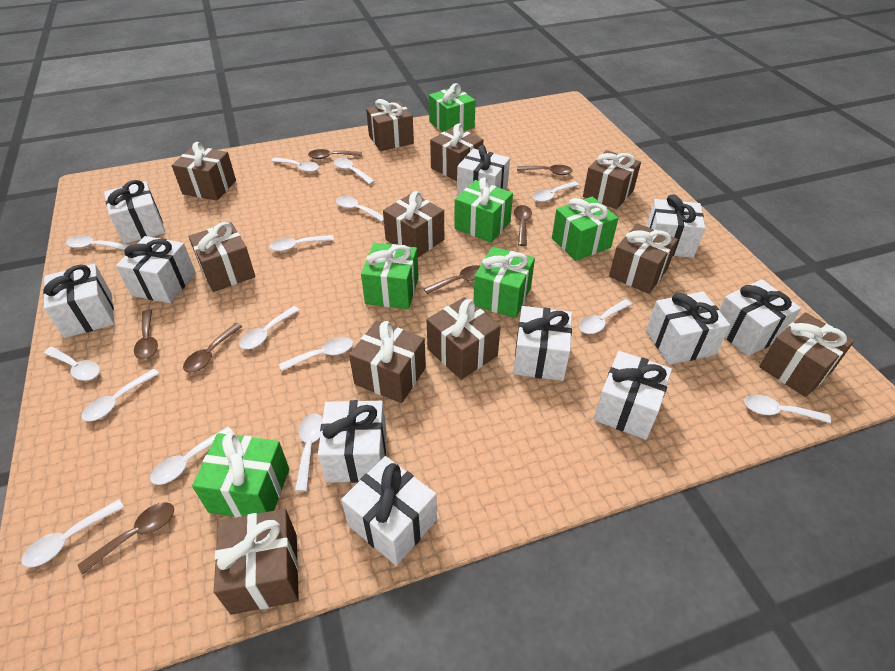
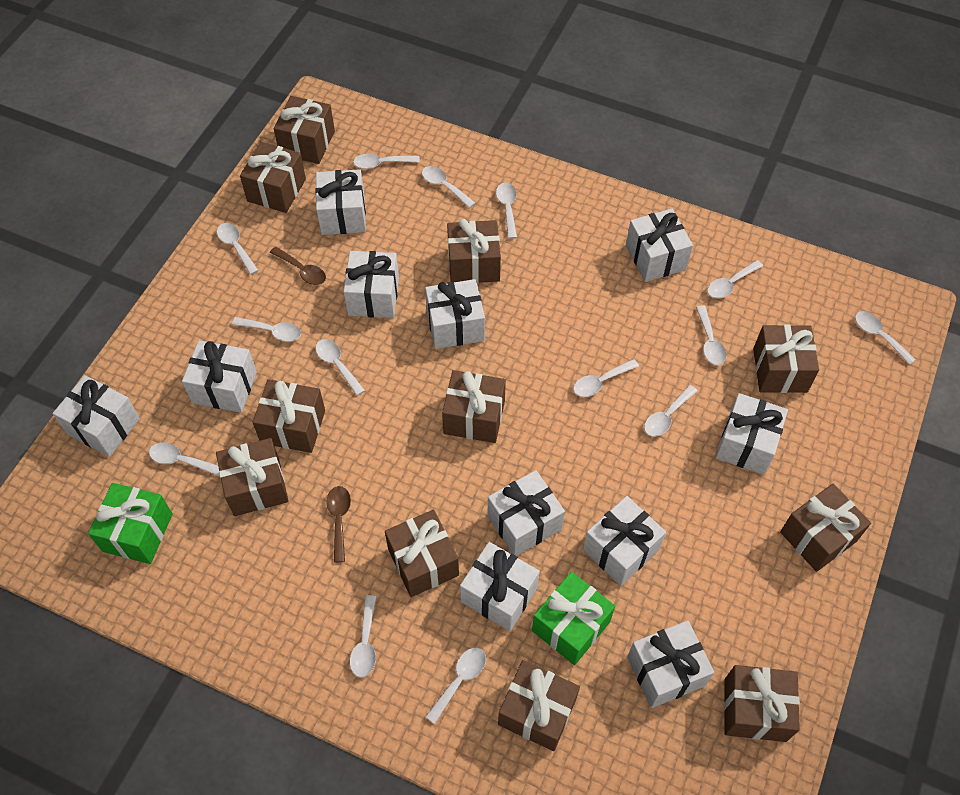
brown spoon: [78,502,174,574] [134,310,158,360] [183,323,243,373] [308,149,362,159] [423,265,480,294] [514,205,532,246] [517,165,573,175] = 7 -> [270,247,326,285] [326,486,351,563] = 2
green gift: [192,433,289,517] [361,243,419,309] [429,83,476,132] [454,177,513,243] [473,246,535,318] [552,197,618,261] = 6 -> [88,483,173,564] [532,572,615,665] = 2
white spoon: [21,499,124,568] [44,347,100,381] [66,235,130,250] [82,369,160,421] [150,427,234,485] [239,306,300,349] [269,235,334,252] [271,157,319,172] [279,337,353,371] [295,413,323,491] [334,158,375,184] [336,196,384,222] [533,181,579,202] [579,299,632,334] [744,395,831,423] = 15 -> [149,442,220,477] [217,223,259,275] [232,317,301,342] [316,339,365,396] [350,595,376,678] [353,153,420,169] [422,166,475,208] [425,648,486,724] [496,183,517,239] [573,359,639,397] [644,385,698,437] [696,306,726,365] [707,260,763,298] [855,311,916,365] = 14

